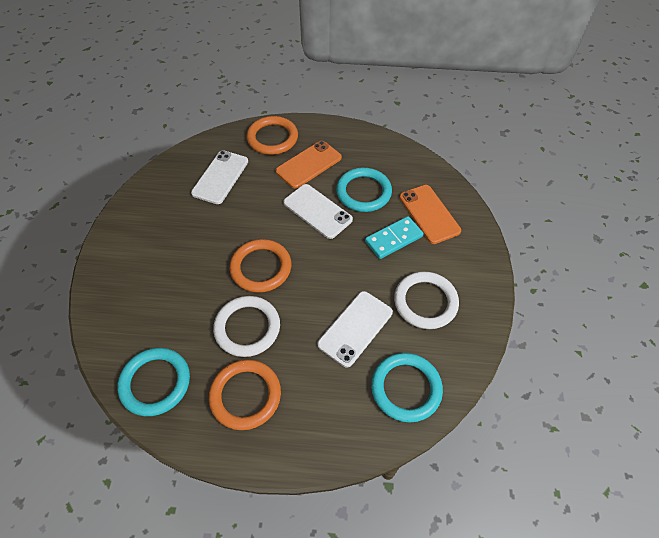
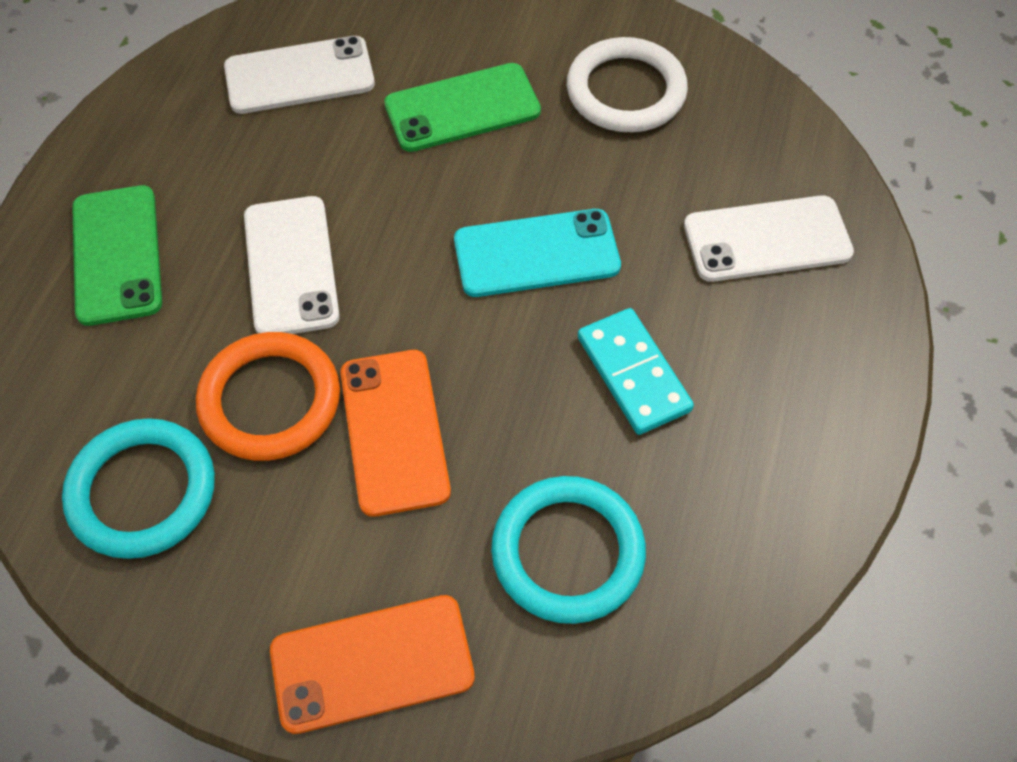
green phone: none = 0 -> [72,185,162,326] [384,63,541,152] = 2
orange ring: [209,360,281,430] [230,239,292,293] [247,116,298,155] = 3 -> [196,332,340,461] = 1
turquoise phone: none = 0 -> [454,209,621,297] = 1
turquoise ring: [117,348,190,416] [336,168,392,212] [371,353,443,423] = 3 -> [62,418,215,559] [491,476,646,624] = 2
white ring: [213,296,280,357] [394,271,459,329] = 2 -> [567,37,688,132] = 1

